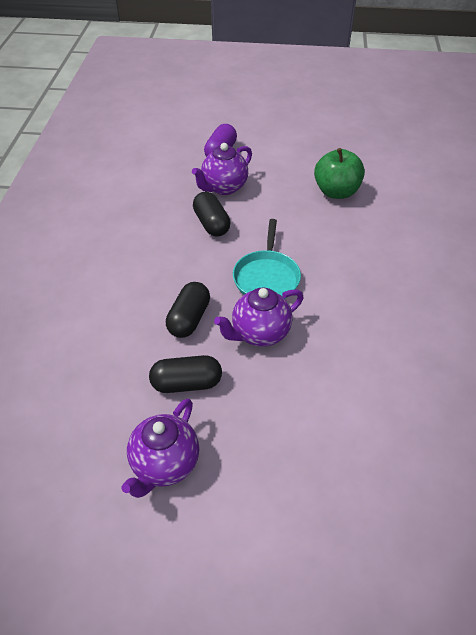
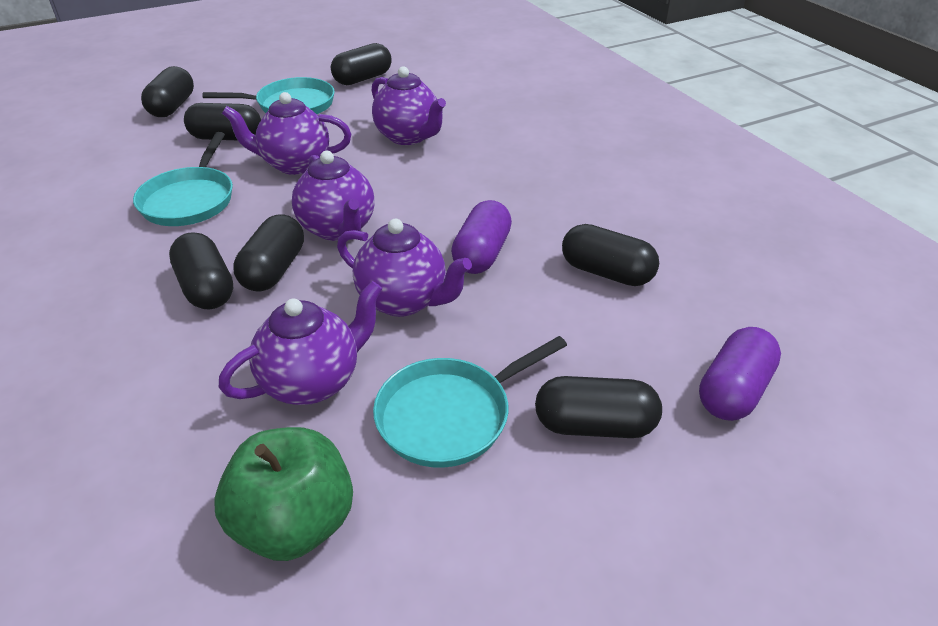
black capsule: [149,355,222,393] [166,282,210,338] [193,192,230,237] = 3 -> [141,66,194,117] [169,232,233,309] [184,103,261,140] [233,214,304,292] [331,43,392,85] [535,376,662,438] [562,224,659,286] = 7
purple capsule: [204,124,237,157] = 1 -> [451,200,512,274] [699,327,781,421] = 2
purple teapot: [122,398,199,498] [192,143,252,195] [214,288,303,347] = 3 -> [219,281,382,405] [222,92,351,175] [292,151,374,241] [337,219,472,317] [372,66,446,145] = 5
turquoise pan: [233,219,301,298] = 1 -> [133,132,233,226] [202,77,335,114] [373,336,567,468] = 3

